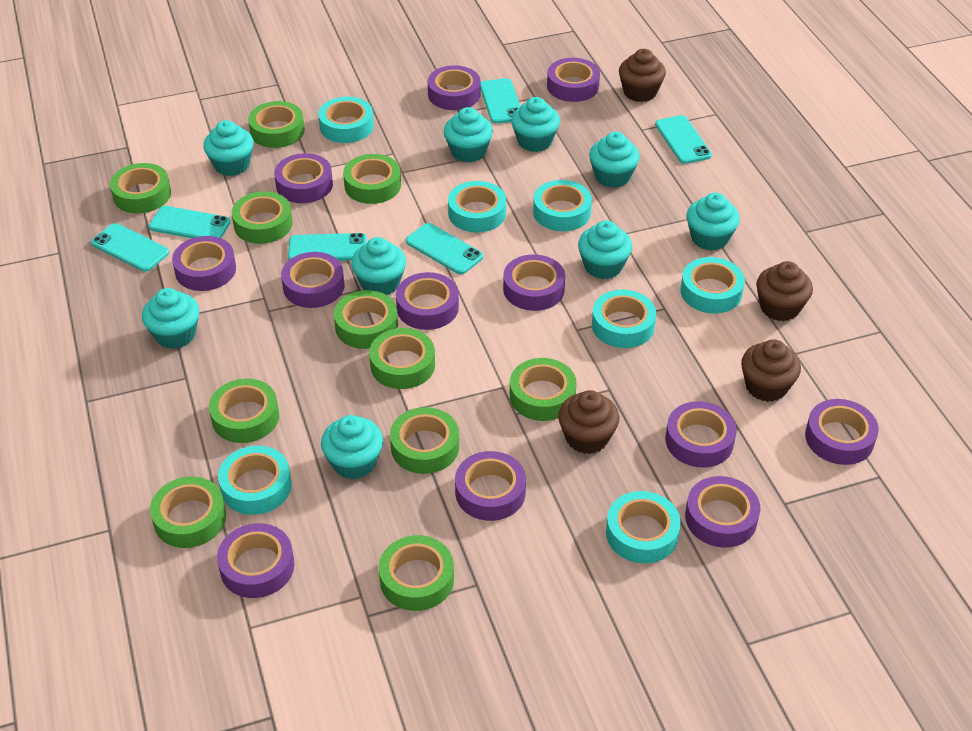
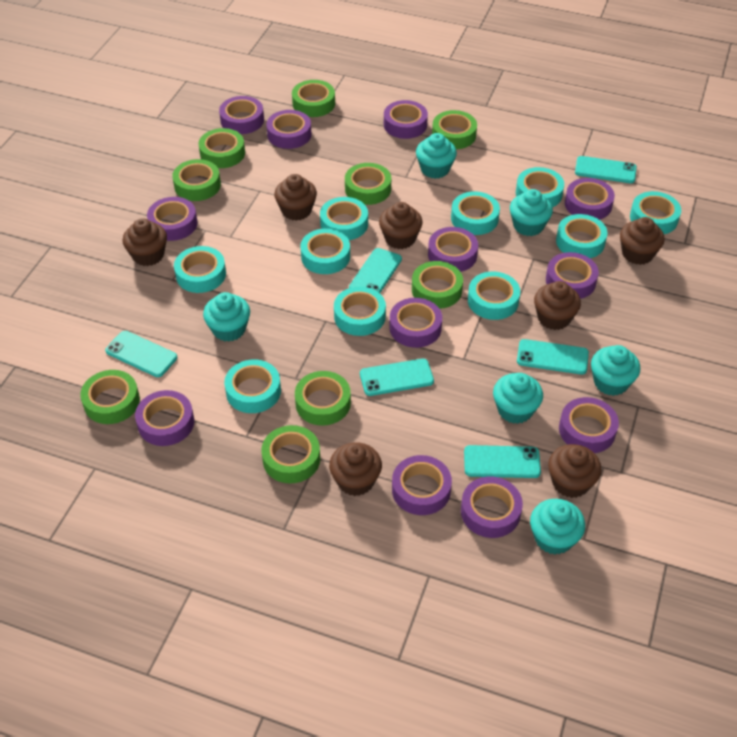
brown cupcake: [558,390,619,454] [619,49,666,102] [741,340,801,402] [756,261,813,321] = 4 -> [122,218,167,266] [274,174,317,221] [329,442,382,496] [379,202,423,249] [534,281,581,330] [548,444,602,498] [620,217,665,265] = 7
green tape: [110,163,171,214] [150,477,226,548] [209,378,279,443] [232,191,293,244] [248,101,305,148] [334,290,398,349] [343,154,401,204] [369,328,435,389] [379,535,454,611] [390,407,459,474] [510,358,577,421] = 11 -> [80,370,140,424] [172,159,221,201] [198,128,245,168] [261,425,320,483] [292,80,335,117] [295,371,351,426] [345,163,391,205] [412,261,463,309] [432,110,477,149] = 9
turquoise cupcake: [142,288,199,349] [203,120,254,176] [321,415,383,480] [351,237,406,295] [444,107,493,163] [511,97,560,152] [578,220,632,279] [589,132,640,188] [687,193,740,251] = 9 -> [203,292,250,342] [416,133,457,179] [493,373,543,424] [510,189,553,236] [530,499,585,555] [591,345,640,396] = 6
turquoise tape: [218,446,292,515] [318,97,374,143] [448,181,506,233] [533,180,592,231] [592,290,656,348] [606,491,681,564] [680,257,745,314] = 7 -> [174,246,226,293] [224,360,281,413] [301,228,350,274] [320,197,368,240] [334,287,386,336] [451,191,500,235] [468,271,520,320] [516,167,564,207] [556,214,607,258] [630,191,681,234] = 10

